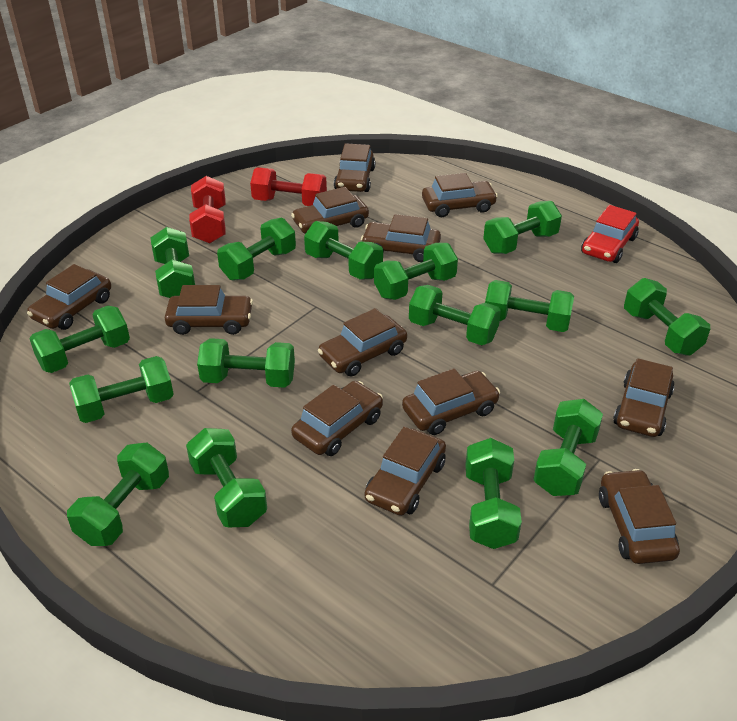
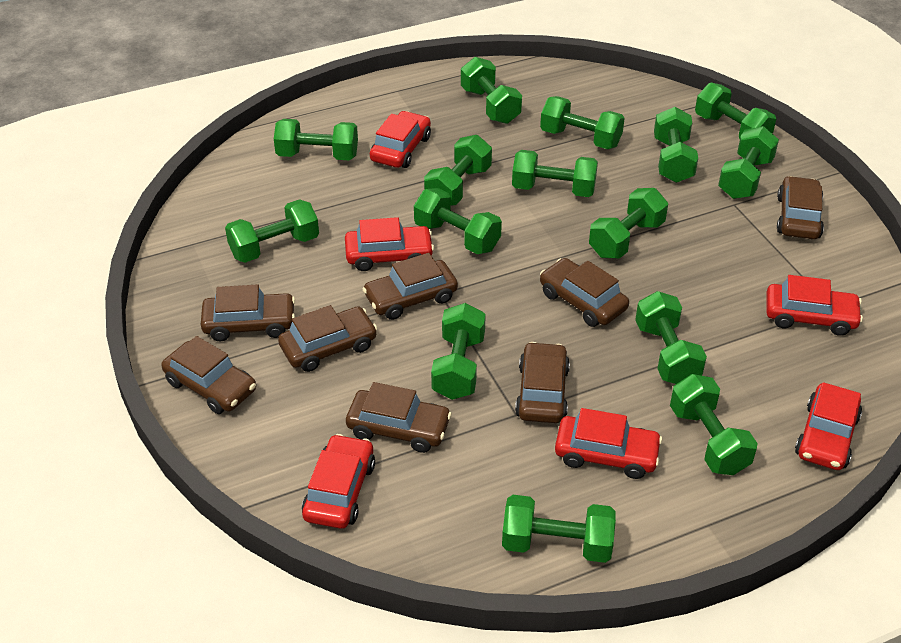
brown car: [27,264,111,330] [165,285,253,335] [291,187,369,234] [291,381,383,456] [318,308,407,377] [334,143,375,192] [361,214,441,262] [365,427,446,516] [402,368,500,435] [422,173,498,217] [599,469,680,564] [613,358,675,437] = 12 -> [161,336,256,414] [201,284,295,341] [278,305,378,372] [346,382,452,453] [363,253,458,320] [515,342,570,423] [540,258,629,327] [777,176,824,239] = 8
red car: [581,205,639,263] = 1 -> [302,434,375,529] [345,217,434,271] [370,111,431,168] [555,408,662,479] [766,275,863,336] [795,382,862,470] = 6
red dumbbell: [189,176,226,243] [250,167,327,206] = 2 -> none = 0

